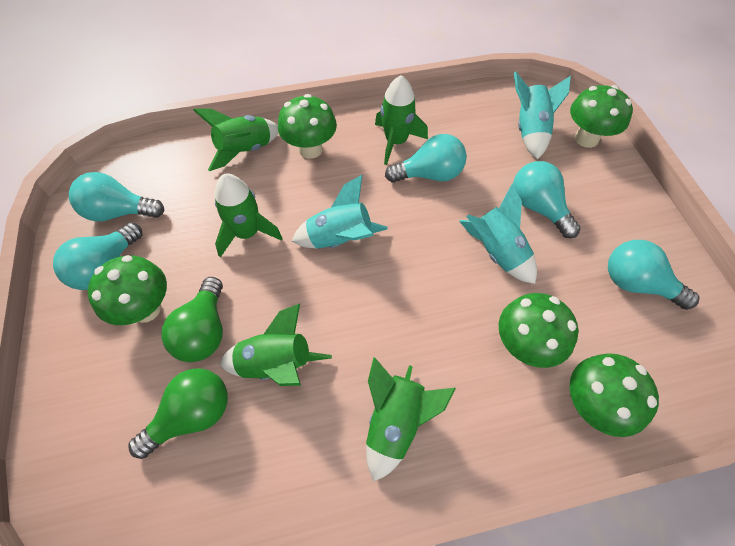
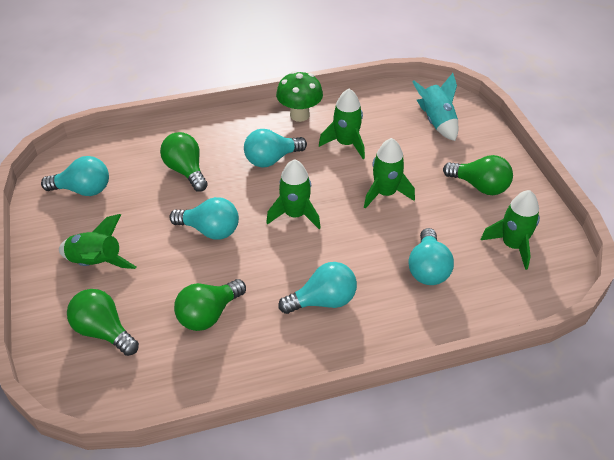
green light bulb: [128,368,228,459] [161,277,223,362] = 2 -> [67,289,139,356] [160,132,208,192] [174,279,246,331] [443,155,513,195] = 4
green mushroom: [87,255,167,325] [278,94,337,159] [499,293,578,368] [569,353,659,437] [570,85,633,148] = 5 -> [276,71,323,122] = 1
turquoise rocket: [292,175,388,249] [459,184,537,284] [514,72,571,159] = 3 -> [412,73,458,141] = 1

